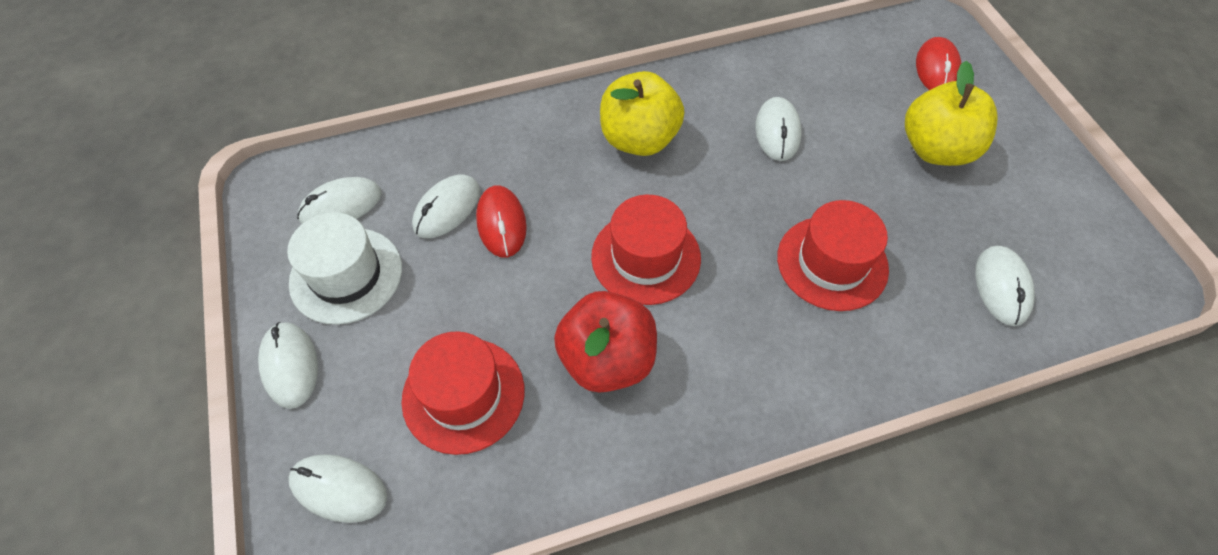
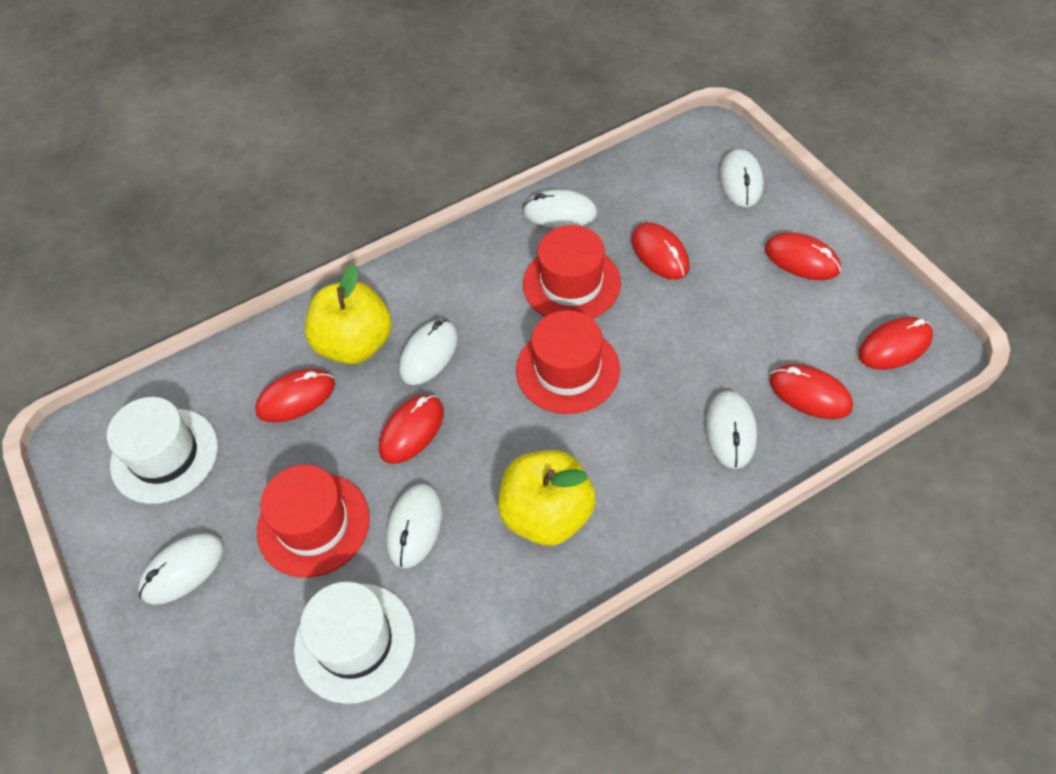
red apple: [554,291,657,393] = 1 -> none = 0
red mouse: [476,185,527,257] [916,37,961,90] = 2 -> [255,369,335,422] [379,395,444,464] [631,222,689,279] [765,232,841,280] [770,364,853,419] [858,317,933,370] = 6
white hat: [287,212,402,325] = 1 -> [107,397,218,504] [294,582,415,704] = 2

